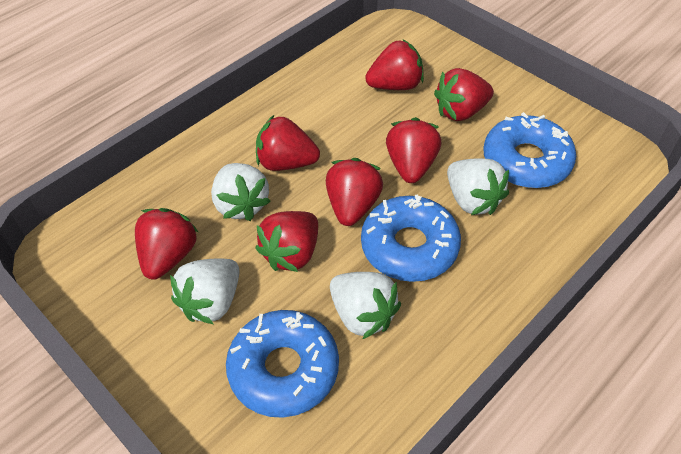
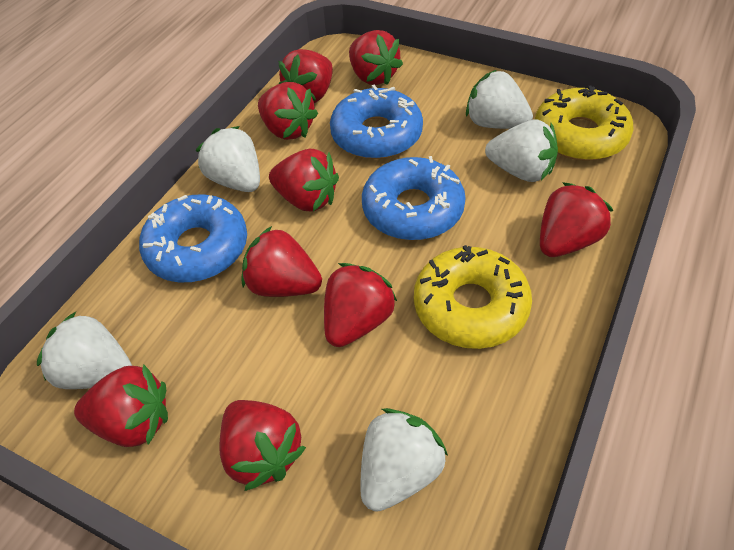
red strawberry: [135,208,198,280] [255,211,318,272] [256,115,320,171] [326,158,383,226] [365,40,424,90] [386,117,441,183] [434,68,494,121] = 7 -> [74,364,168,447] [220,400,306,491] [241,226,322,297] [258,82,318,140] [269,149,339,212] [279,49,333,103] [324,263,397,347] [349,30,403,85] [540,182,614,257] = 9
white strawberry: [170,259,240,324] [211,163,271,221] [330,272,401,339] [447,159,509,215] = 4 -> [37,312,132,389] [196,126,260,192] [360,408,448,512] [466,70,533,129] [485,120,558,182] = 5
yellow donut: none = 0 -> [414,245,532,349] [535,86,633,161] = 2

